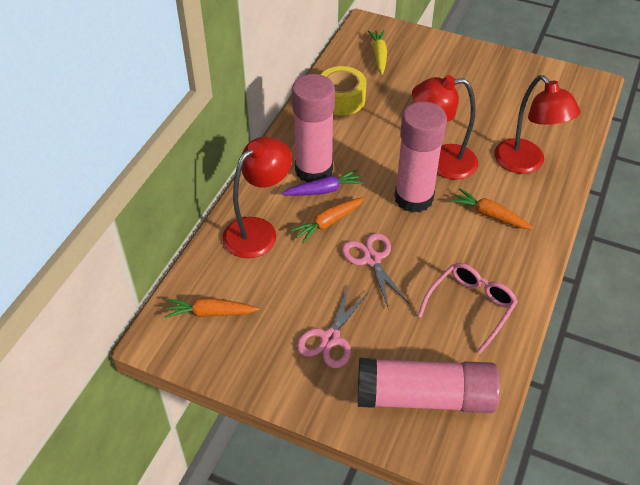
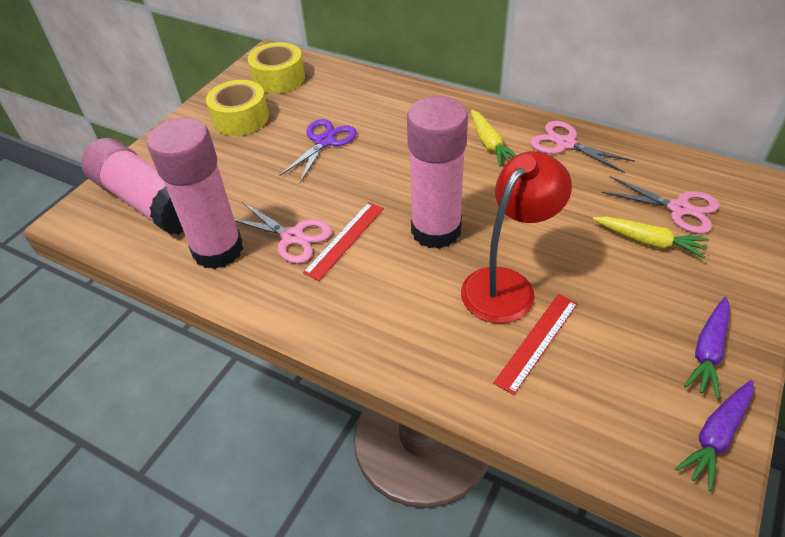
orange carrot: [164,298,259,318] [290,197,365,243] [451,188,533,229] = 3 -> none = 0
pink glasses: [418,263,518,354] = 1 -> none = 0
pink scissors: [297,285,369,368] [342,233,409,310] = 2 -> [234,203,332,264] [530,121,635,173] [601,176,720,234] = 3
purple carrot: [281,170,364,196] = 1 -> [675,380,754,492] [684,297,730,399] = 2
purple scissors: none = 0 -> [279,119,357,183] = 1
red lamp: [222,137,292,258] [412,75,478,180] [494,75,581,174] = 3 -> [461,151,572,323] = 1
red ruler: none = 0 -> [303,202,384,281] [493,294,578,395] = 2
yellow carrot: [368,30,387,75] = 1 -> [471,109,517,167] [593,216,709,259] = 2
yellow tape: [320,66,366,115] = 1 -> [206,80,269,136] [248,42,305,93] = 2

